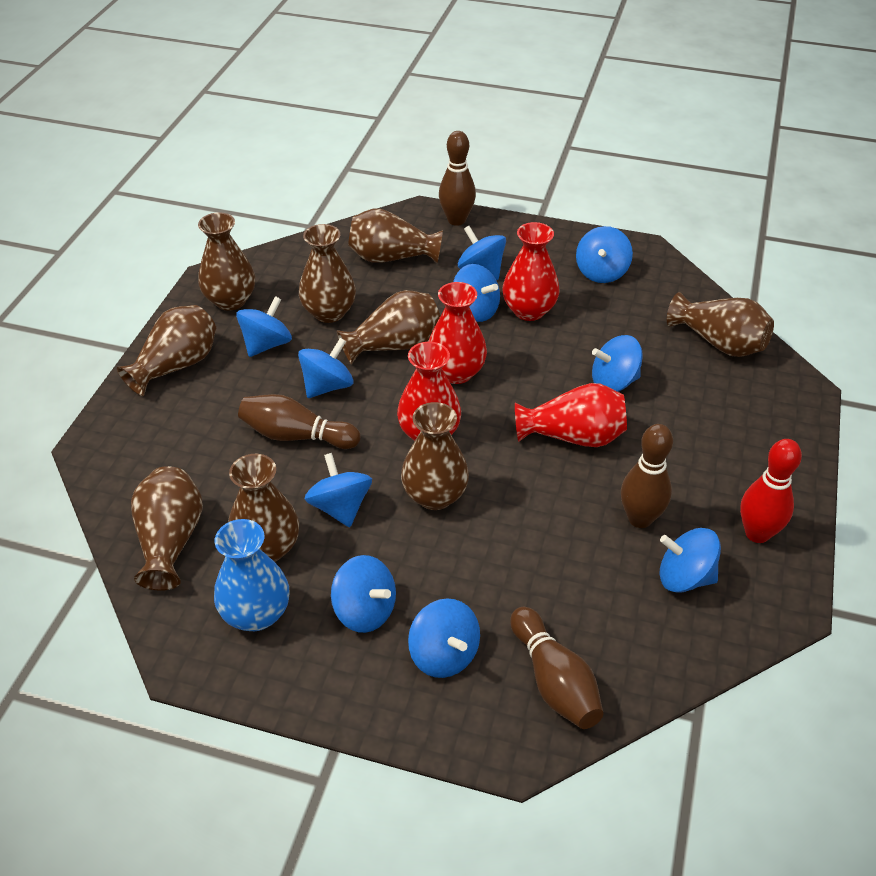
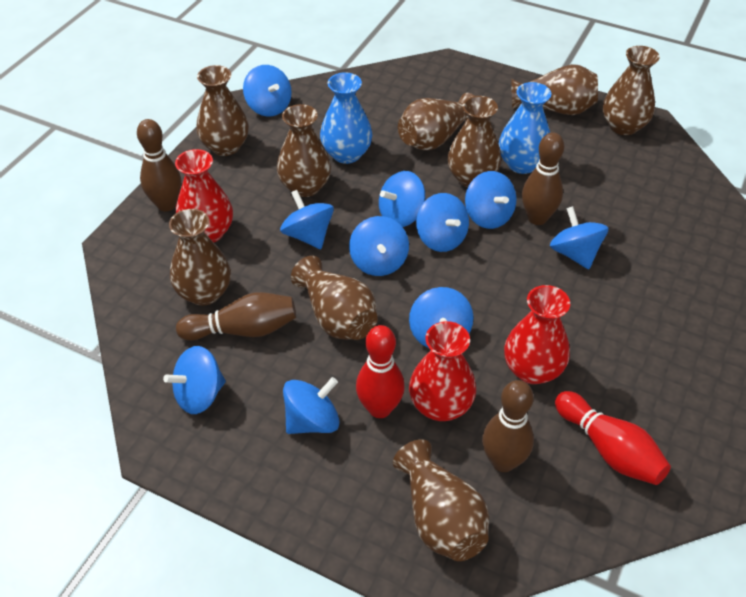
blue vase: [214,519,290,631] = 1 -> [320,72,372,164] [499,82,551,174] = 2
red bowling pin: [740,439,802,543] = 1 -> [356,325,405,418] [555,391,671,485] = 2
red vase: [397,342,461,441] [428,282,487,384] [502,222,560,321] [515,383,627,447] = 4 -> [175,149,233,242] [409,321,476,421] [504,285,570,384] = 3

